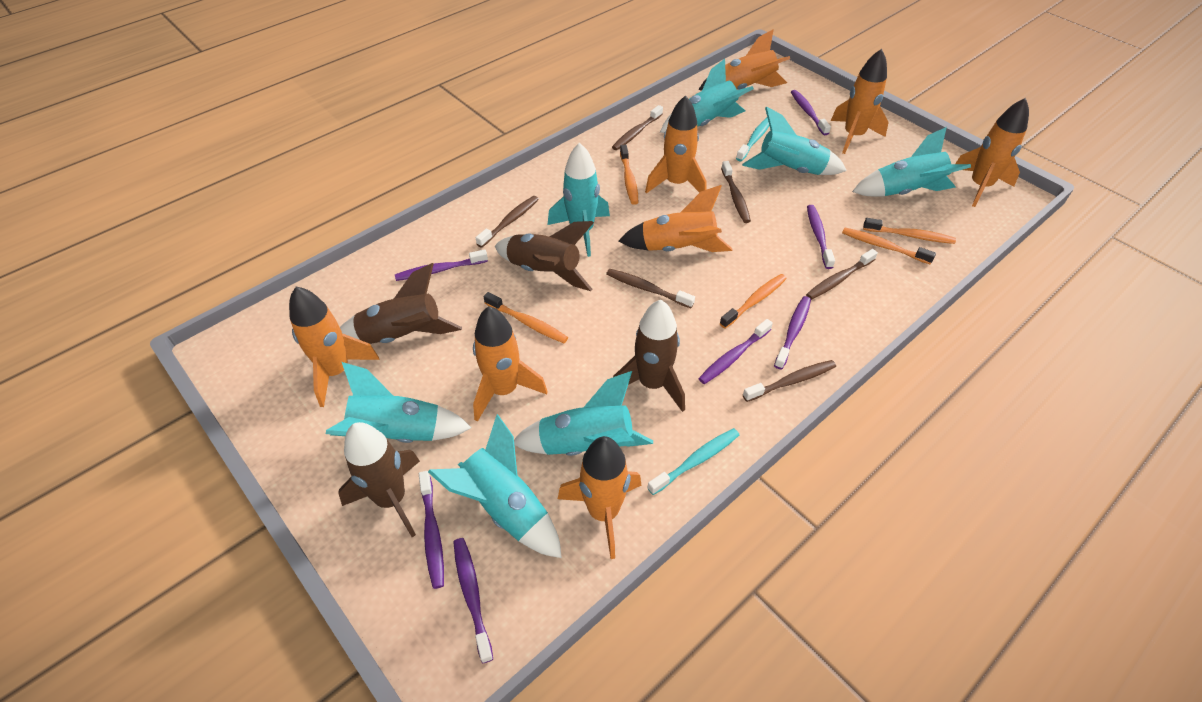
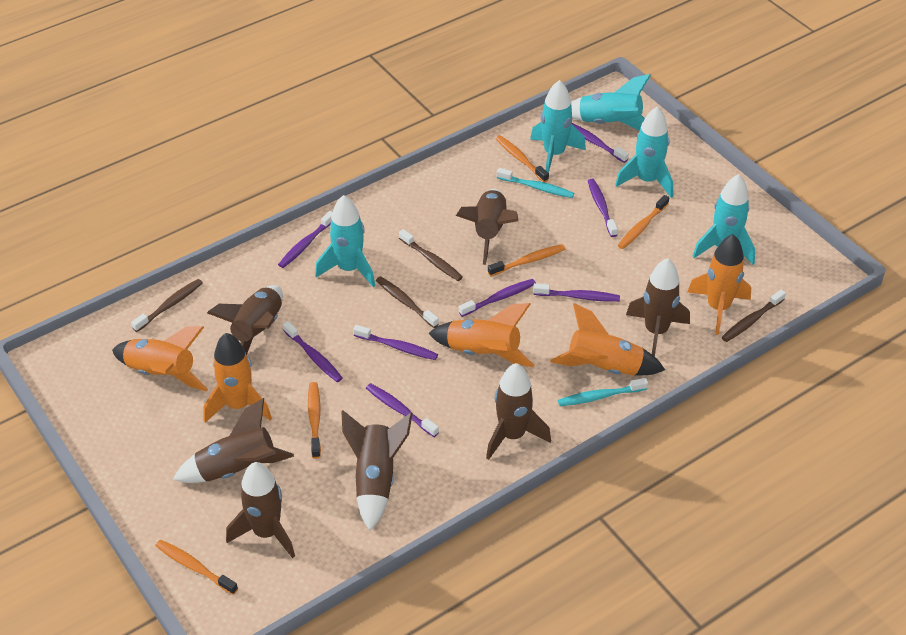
brown rocket: [338,422,420,537] [340,263,462,344] [495,221,594,291] [613,300,685,412] = 4 -> [173,398,294,483] [207,285,283,355] [226,462,295,558] [341,410,413,531] [456,189,518,265] [486,363,551,460] [626,258,690,356] = 7
brown toothbrush: [475,196,539,248] [606,269,695,308] [612,105,663,150] [721,161,751,223] [743,360,836,402] [806,249,878,300] = 6 -> [131,279,203,332] [376,276,439,328] [399,229,463,281] [722,289,786,342] = 4
orange rocket: [289,287,380,407] [473,306,548,422] [558,436,642,559] [619,185,733,252] [645,95,706,194] [698,29,790,91] [831,49,889,154] [955,98,1029,207] = 8 -> [112,326,208,391] [203,333,272,422] [428,303,534,367] [550,303,665,376] [687,234,751,335] = 5
purple toothbrush: [395,249,488,281] [419,471,444,589] [453,538,493,663] [698,319,773,384] [774,296,811,369] [791,90,831,135] [807,205,835,269] = 7 -> [278,211,332,268] [283,321,343,382] [353,325,438,360] [366,383,439,437] [459,279,536,317] [533,283,620,302] [572,123,629,163] [588,179,618,237] = 8
turquoise rocket: [326,362,471,443] [428,414,562,558] [514,371,653,456] [548,143,610,257] [660,59,754,133] [742,106,847,175] [852,127,971,196] = 7 -> [315,195,375,287] [530,80,586,173] [571,74,651,130] [615,107,673,198] [693,174,755,265] = 5

